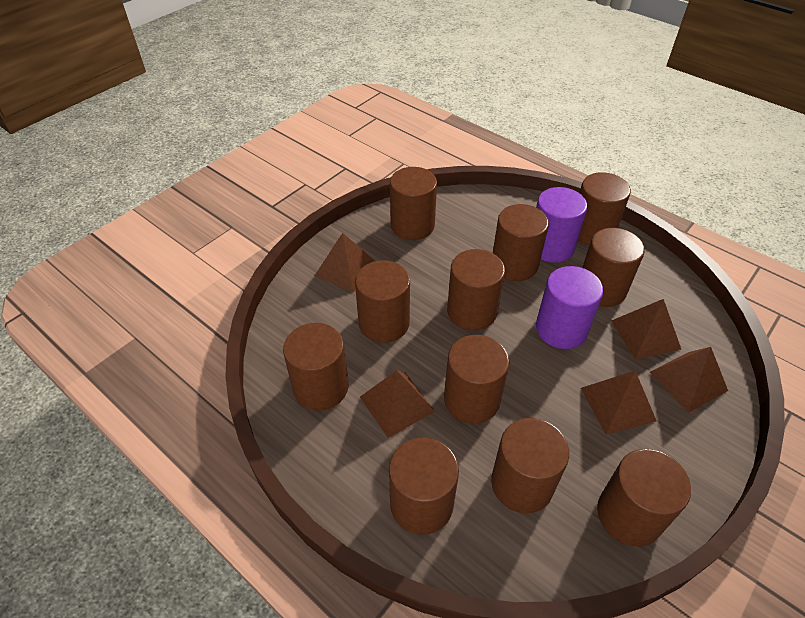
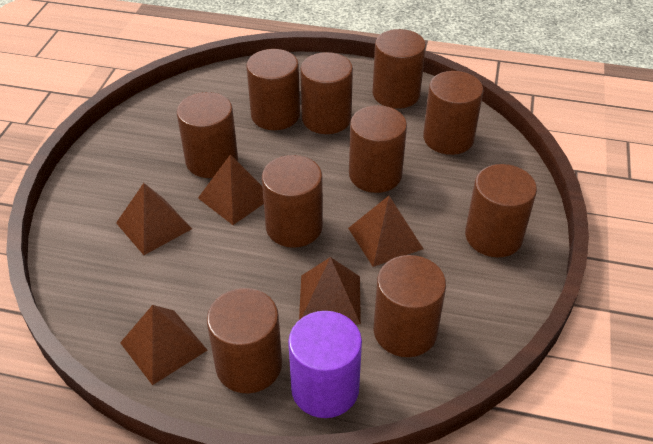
brown cylinder: [283,323,349,411] [355,260,410,343] [389,438,459,535] [390,167,437,240] [444,335,509,423] [447,249,505,330] [491,418,569,513] [493,204,549,281] [578,172,631,246] [582,228,645,307] [597,449,691,547] = 11 -> [177,92,238,178] [207,288,282,393] [246,49,300,130] [262,155,323,248] [300,52,353,134] [349,105,407,193] [372,29,426,109] [374,255,446,357] [423,71,483,155] [465,164,537,257] = 10
purple cylinder: [536,187,588,263] [536,266,603,349] = 2 -> [288,311,362,418] = 1

